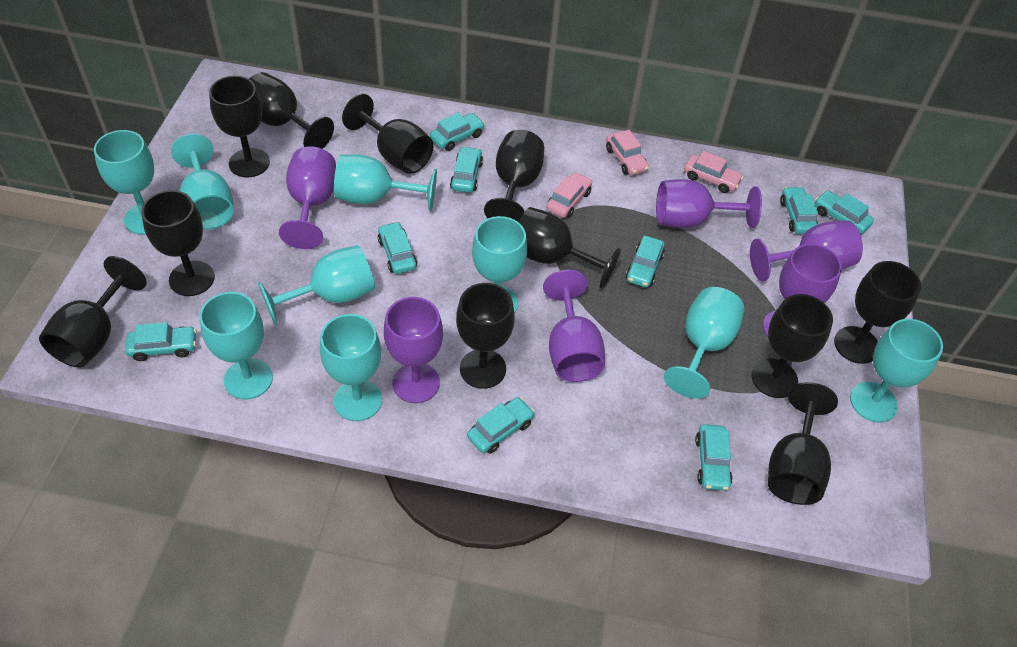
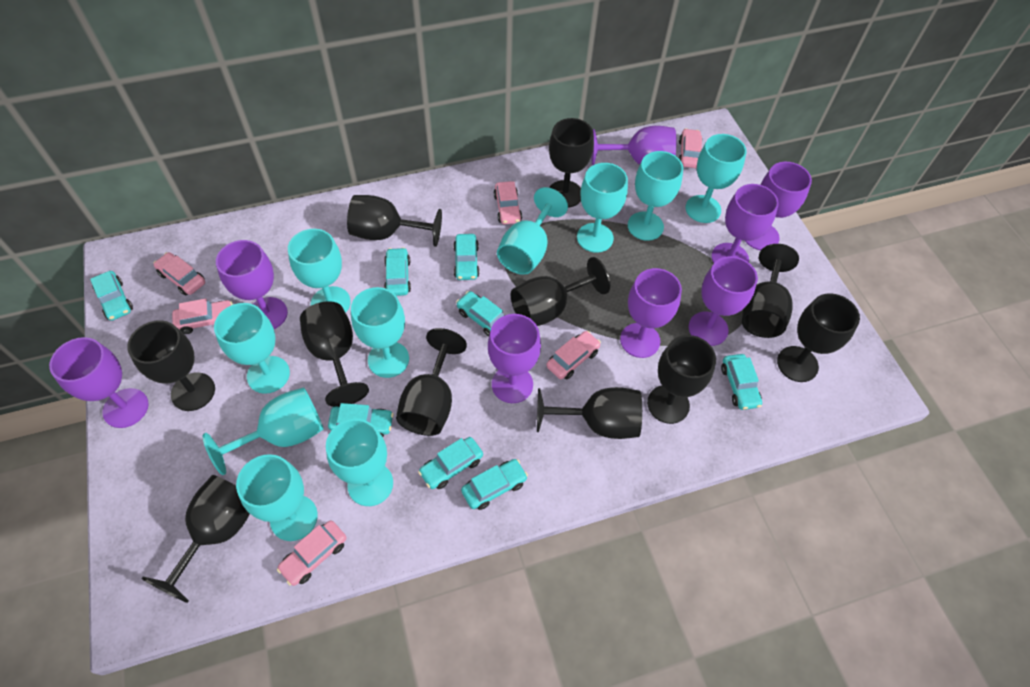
pink car: [546,172,592,218] [606,130,649,175] [684,151,743,193] = 3 -> [153,252,205,296] [172,298,233,334] [277,520,346,586] [494,181,522,225] [546,331,601,379] [679,128,702,168] = 6
purple goblet: [279,146,336,249] [384,297,443,403] [543,270,605,382] [656,179,762,228] [750,221,863,281] [763,244,842,337] = 6 -> [49,337,149,428] [216,240,288,329] [488,314,541,403] [591,126,677,165] [620,268,682,358] [689,256,758,346] [711,184,779,263] [745,162,812,250] = 8
turquoise car: [125,322,197,361] [378,221,417,274] [430,113,485,151] [450,146,483,193] [467,397,535,454] [626,236,665,288] [695,424,733,491] [780,187,818,234] [815,190,874,234] = 9 -> [90,271,133,321] [328,403,394,437] [384,247,411,296] [418,437,483,489] [453,234,480,280] [456,291,505,337] [461,459,528,510] [721,354,762,410] = 8
turquoise goblet: [94,130,154,234] [171,134,234,229] [199,292,273,399] [258,245,375,325] [320,314,382,421] [334,154,437,211] [472,216,527,314] [664,287,744,398] [850,319,943,422] = 9 -> [203,387,324,475] [214,303,290,394] [236,454,318,541] [288,229,351,313] [326,419,393,506] [351,287,409,378] [497,187,568,275] [577,163,628,253] [628,151,683,241] [685,134,746,223] = 10

